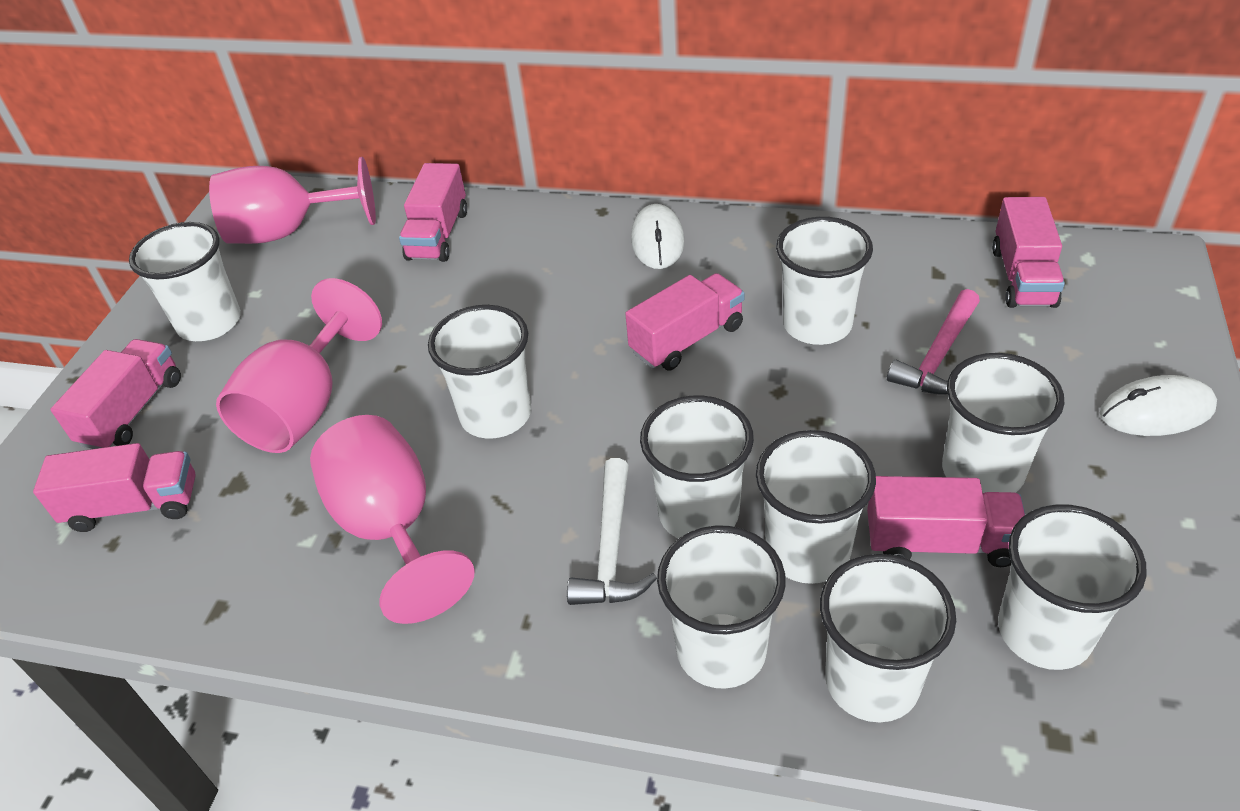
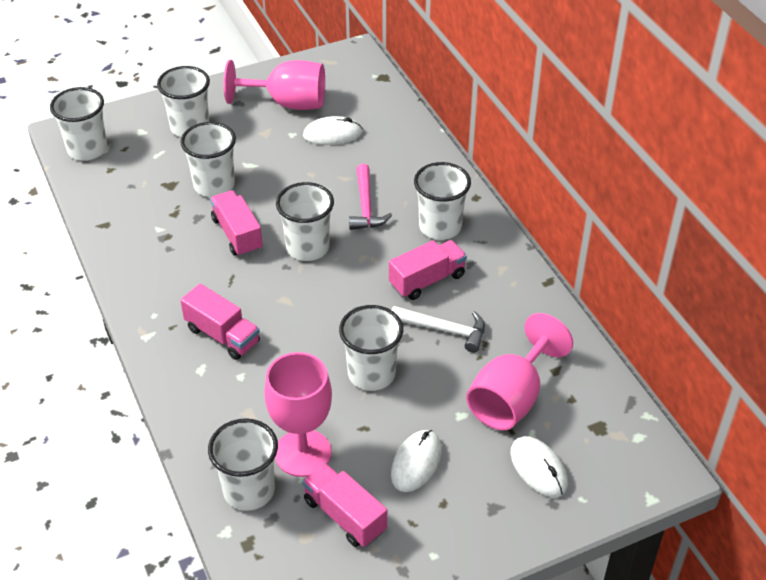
pink truck: [33,443,196,532] [50,339,181,449] [399,163,467,262] [625,273,745,370] [867,476,1025,567] [992,197,1065,308] = 6 -> [180,284,260,360] [210,190,263,257] [302,463,387,547] [389,240,467,300] = 4
white cup: [129,222,241,341] [428,305,531,439] [640,395,754,538] [657,525,786,689] [756,430,876,584] [776,217,873,345] [820,554,956,722] [942,353,1064,493] [998,504,1147,670] = 9 -> [50,87,107,161] [157,66,210,137] [180,122,236,197] [208,418,278,511] [276,182,334,261] [339,305,403,391] [414,162,471,240] = 7
white mouse: [631,204,684,269] [1100,375,1217,436] = 2 -> [303,116,363,145] [391,430,442,492] [510,436,568,497] = 3

